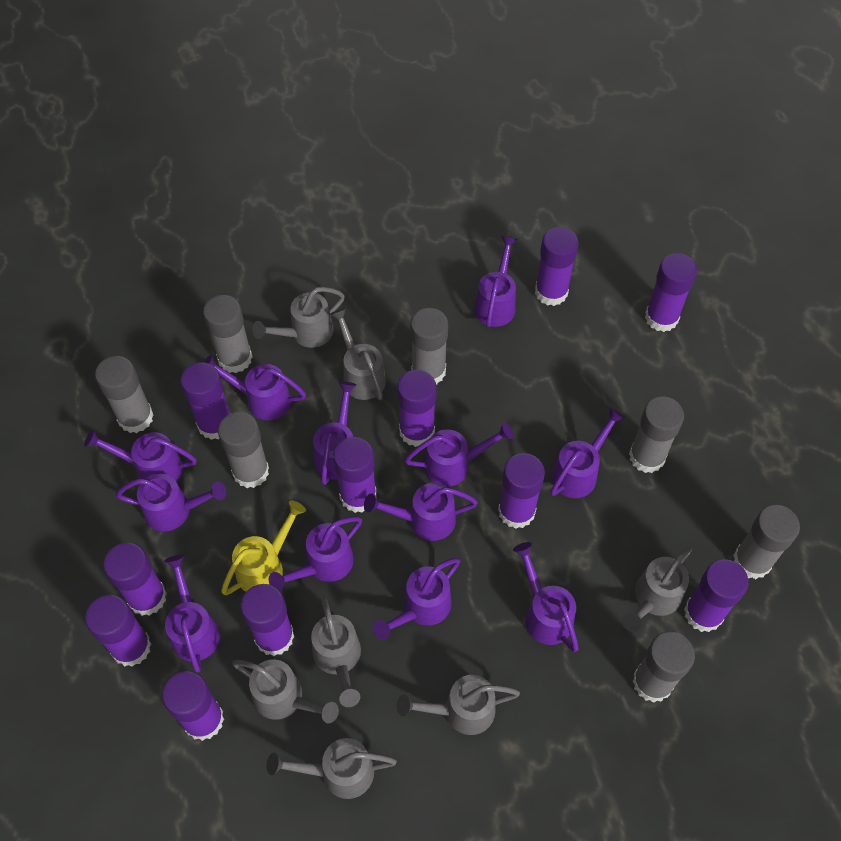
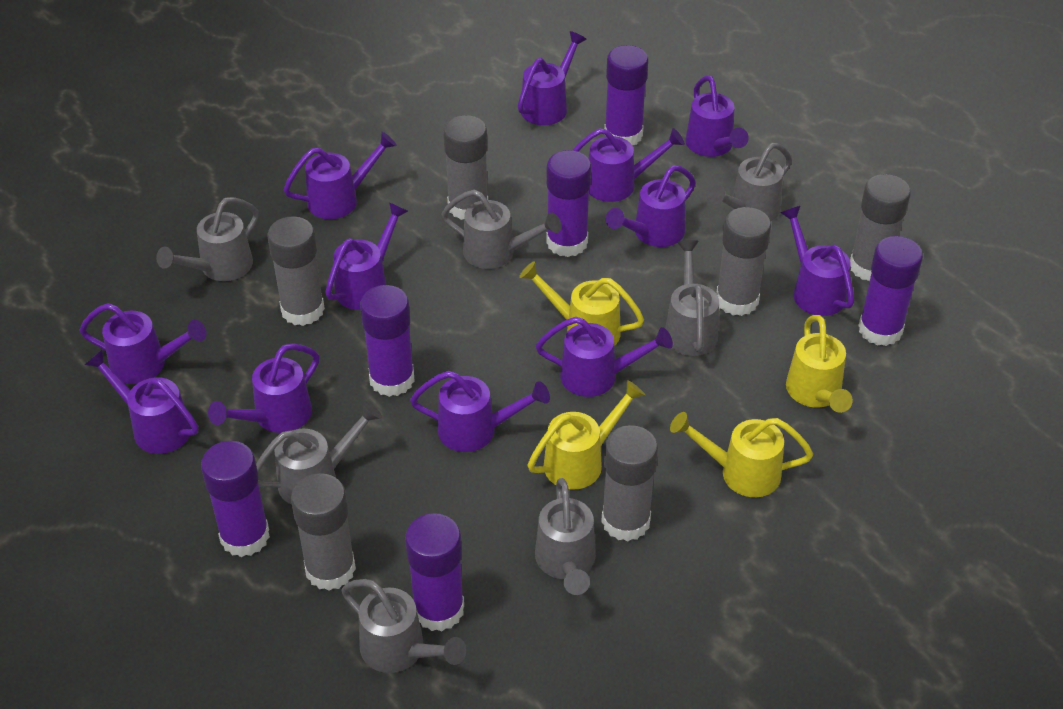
grey glue stick: [95,356,153,433] [203,295,252,373] [218,412,269,488] [410,308,448,384] [629,396,684,473] [633,632,695,703] [733,505,800,579] = 7 -> [268,216,325,326] [291,473,356,591] [443,115,488,220] [601,425,658,541] [716,207,771,316] [850,174,911,281] = 6
purple glue stick: [85,595,151,667] [104,543,167,616] [162,671,224,741] [180,363,230,440] [241,584,294,656] [333,437,376,513] [397,370,436,447] [498,453,545,529] [535,227,579,306] [645,253,697,332] [684,559,749,632] = 11 -> [201,441,270,557] [360,285,415,397] [405,513,464,631] [546,150,591,257] [604,45,648,145] [858,236,923,346] = 6
yellow watering can: [221,501,306,595] = 1 -> [519,261,644,346] [528,380,645,490] [670,412,813,497] [786,315,853,413] = 4

